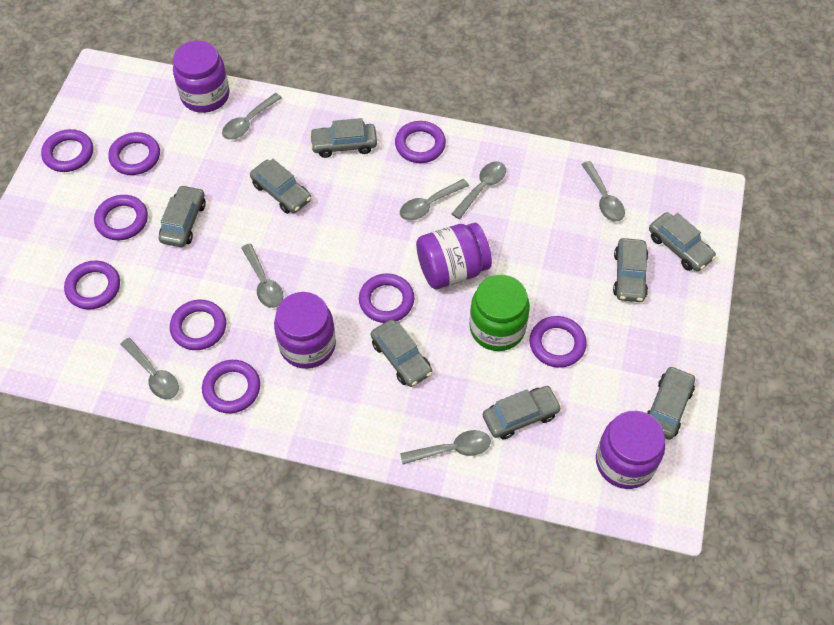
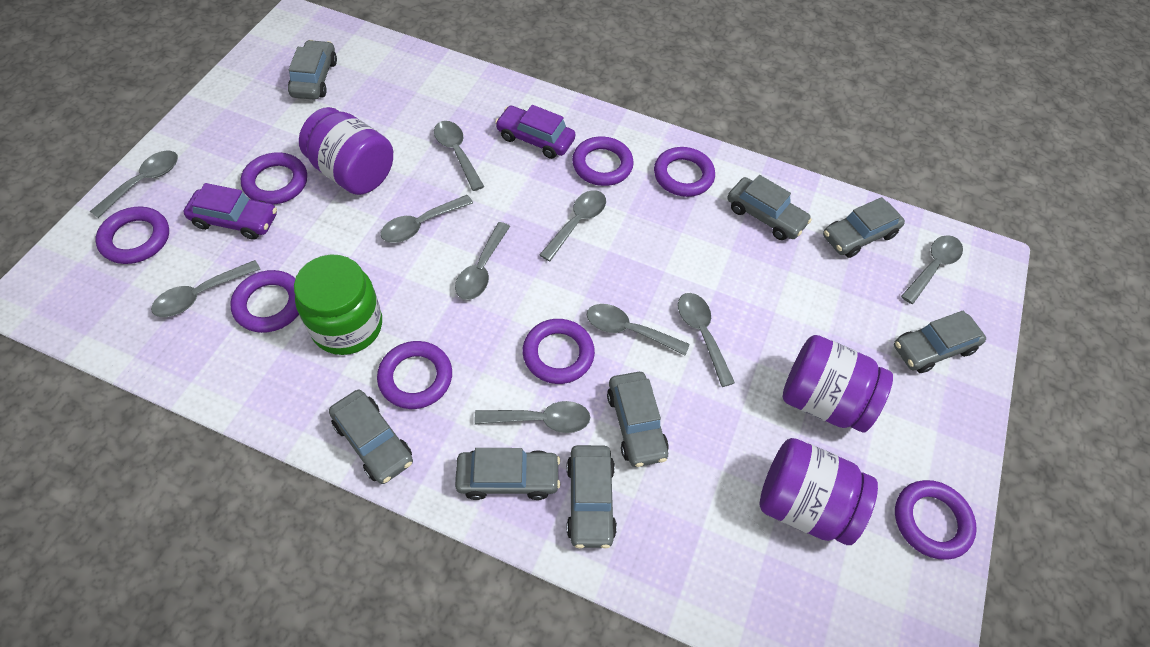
grey spoon: [120,338,179,399] [222,93,282,140] [241,244,283,308] [400,179,469,220] [400,430,491,464] [452,162,506,219] [581,161,625,222] = 7 -> [90,150,178,218] [151,260,261,317] [380,195,473,243] [434,121,484,191] [455,222,510,300] [474,401,590,433] [539,190,606,262] [587,304,690,355] [678,293,735,387] [901,235,963,304] = 10
purple car: none = 0 -> [183,183,277,240] [495,105,575,159] = 2
purple jar: [173,41,230,113] [274,292,336,369] [416,223,492,289] [596,411,665,489] = 4 -> [299,107,393,195] [760,438,878,545] [782,335,893,433] = 3
purple ring: [41,129,93,172] [64,260,120,310] [94,195,148,240] [108,132,160,175] [170,300,226,350] [202,360,260,413] [359,273,414,323] [395,121,446,163] [529,316,587,368] = 9 -> [95,207,169,264] [230,270,299,333] [241,152,307,205] [377,341,452,409] [523,319,595,384] [572,136,634,186] [654,147,715,197] [895,480,977,560] = 8

